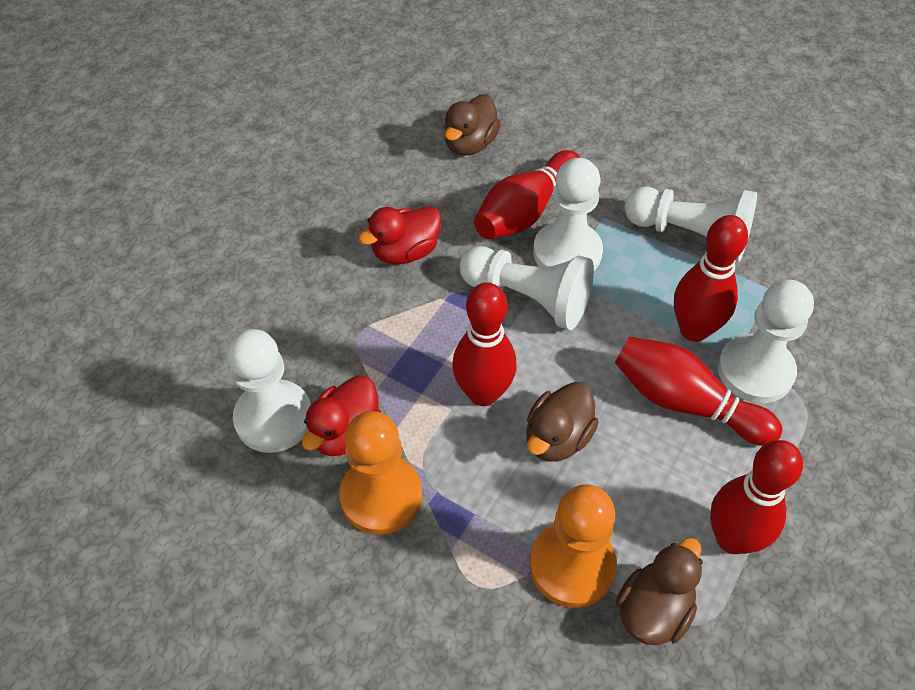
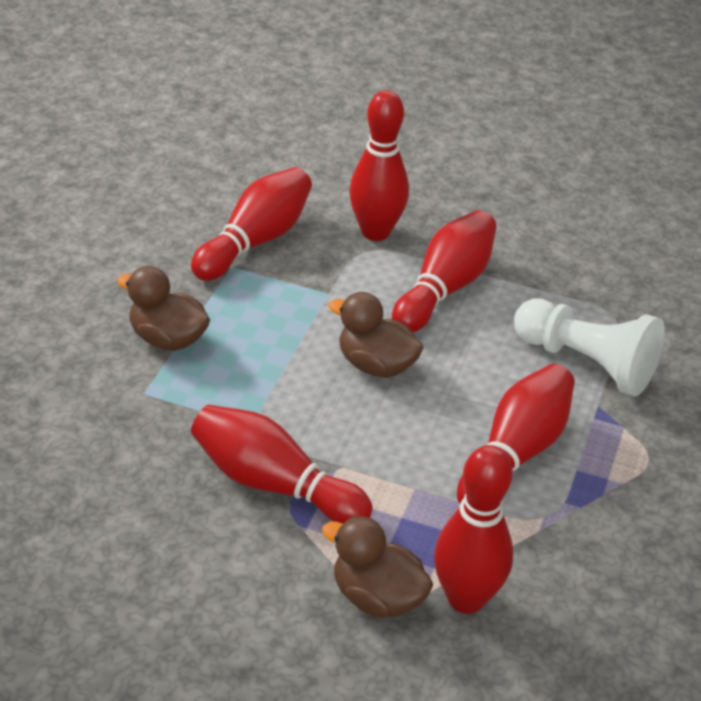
orange pawn: [339,411,422,535] [530,484,617,608] = 2 -> none = 0
red bowling pin: [452,282,516,406] [474,150,580,239] [615,337,783,446] [674,215,748,342] [710,440,803,554] = 5 -> [191,167,312,281] [191,405,373,523] [349,90,409,241] [392,210,497,333] [434,445,513,614] [457,364,575,504] = 6
red duck: [302,375,381,456] [358,206,442,264] = 2 -> none = 0
white pawn: [227,329,311,453] [460,246,594,330] [533,158,603,271] [625,187,757,262] [718,280,814,403] = 5 -> [514,298,665,396] = 1

